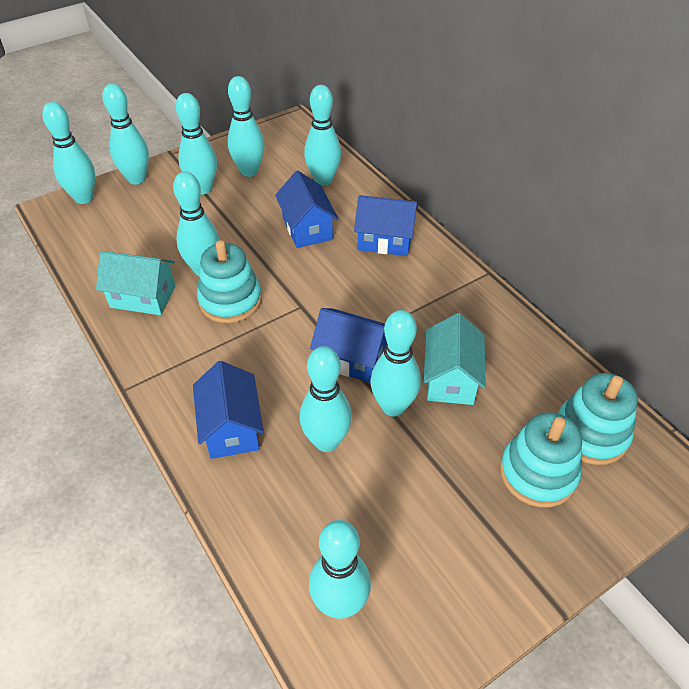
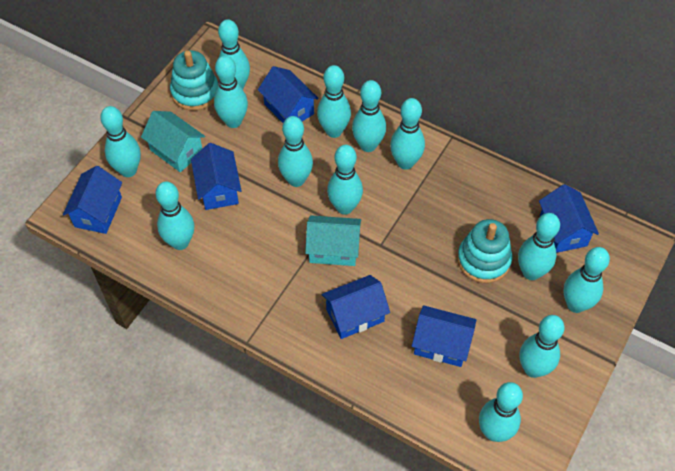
blue house: [193,361,264,459] [275,171,338,248] [310,308,387,383] [354,195,418,256] = 4 -> [63,166,122,234] [191,143,242,210] [258,66,319,123] [322,275,390,339] [412,305,476,367] [539,184,599,253] = 6
turquoise bowling pin: [42,102,95,204] [102,83,149,184] [173,172,220,276] [176,93,217,195] [228,76,265,177] [300,346,352,452] [304,85,341,186] [309,520,371,619] [370,310,421,417] = 9 -> [100,106,141,177] [155,181,194,250] [214,55,248,128] [218,19,250,89] [278,116,313,187] [317,65,351,138] [327,145,363,215] [352,80,386,152] [390,98,425,170] [479,382,523,442] [518,213,560,280] [520,315,565,378] [564,247,610,313] = 13
turquoise stacking toy: [197,240,262,323] [500,412,582,507] [558,373,638,465] = 3 -> [170,50,218,111] [457,219,512,283] = 2

